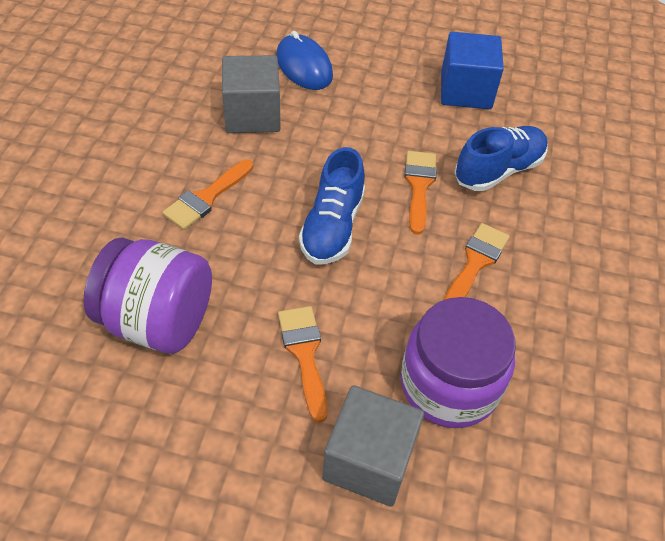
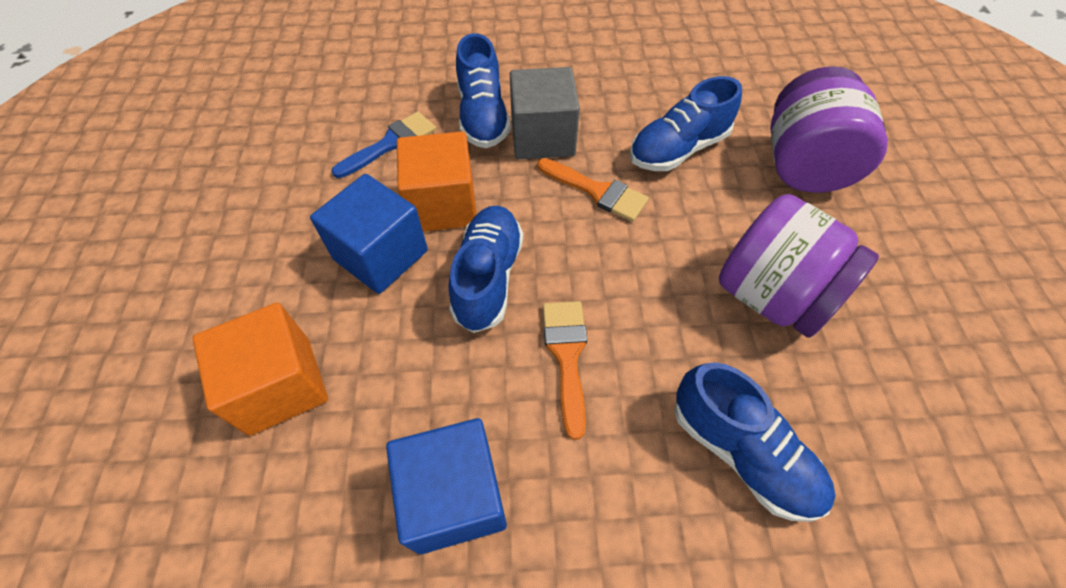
blue brush: none = 0 -> [331,112,436,178] = 1
blue cube: [441,32,504,109] = 1 -> [310,174,428,294] [386,418,507,554] = 2
blue mouse: [276,31,333,90] = 1 -> none = 0
blue shoe: [299,147,365,264] [455,126,548,191] = 2 -> [448,206,523,333] [456,33,511,148] [630,76,742,171] [674,362,835,522] = 4
grey cube: [222,55,281,133] [322,385,424,507] = 2 -> [510,67,580,159] = 1
orange brush: [163,160,253,230] [278,306,327,423] [404,151,437,235] [444,223,510,300] = 4 -> [537,158,649,222] [543,301,587,440] = 2
orange cube: none = 0 -> [192,303,328,436] [397,131,477,232] = 2

